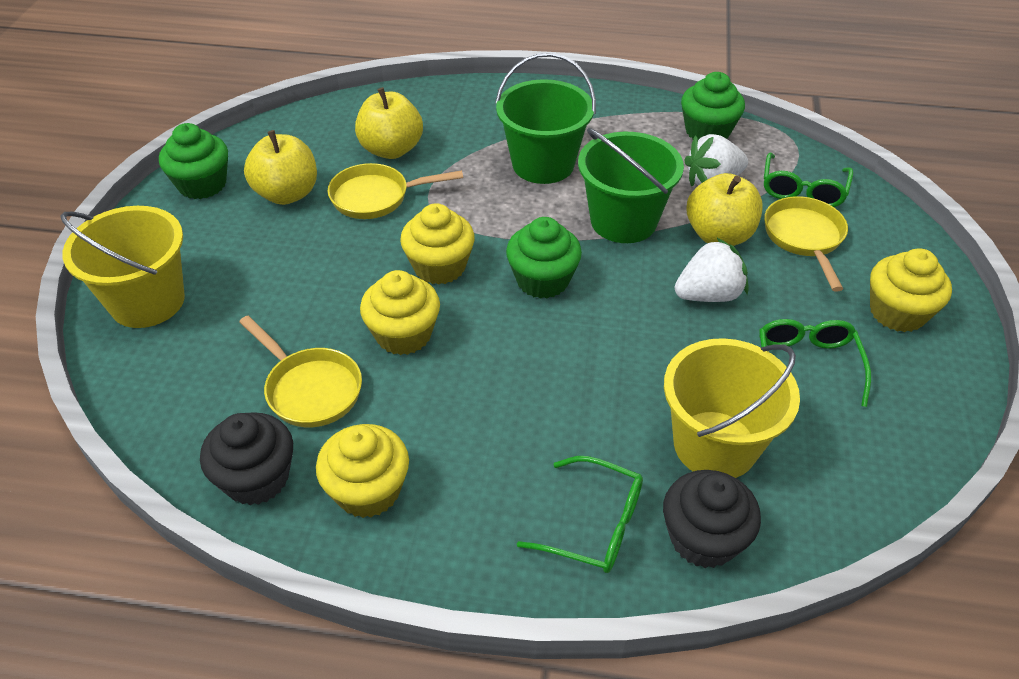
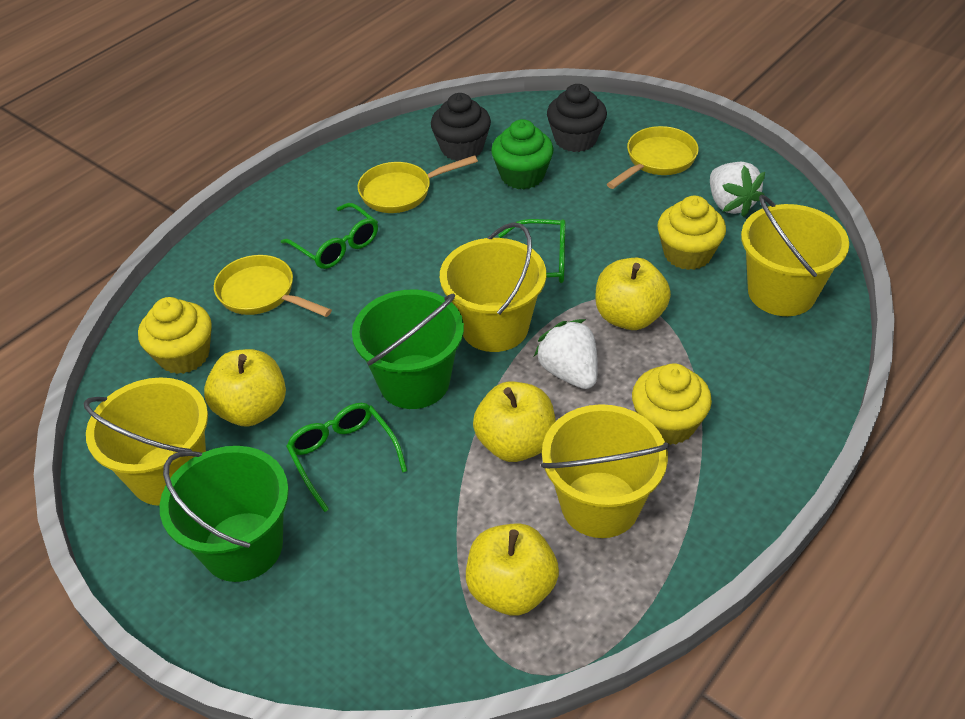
green cupcake: [159,123,228,199] [506,217,582,299] [681,72,745,140] = 3 -> [491,119,554,189] = 1
yellow apple: [244,130,317,205] [355,87,423,159] [686,173,763,246] = 3 -> [204,349,286,427] [466,523,559,616] [473,381,556,462] [596,258,671,330] = 4
yellow bucket: [60,206,185,328] [664,338,800,478] = 2 -> [84,377,208,506] [440,222,546,352] [541,404,670,538] [741,194,849,316] = 4
yellow cupcake: [316,424,409,518] [360,270,440,355] [400,203,475,285] [870,248,952,332] = 4 -> [138,297,212,374] [632,363,712,445] [657,196,726,270] = 3

